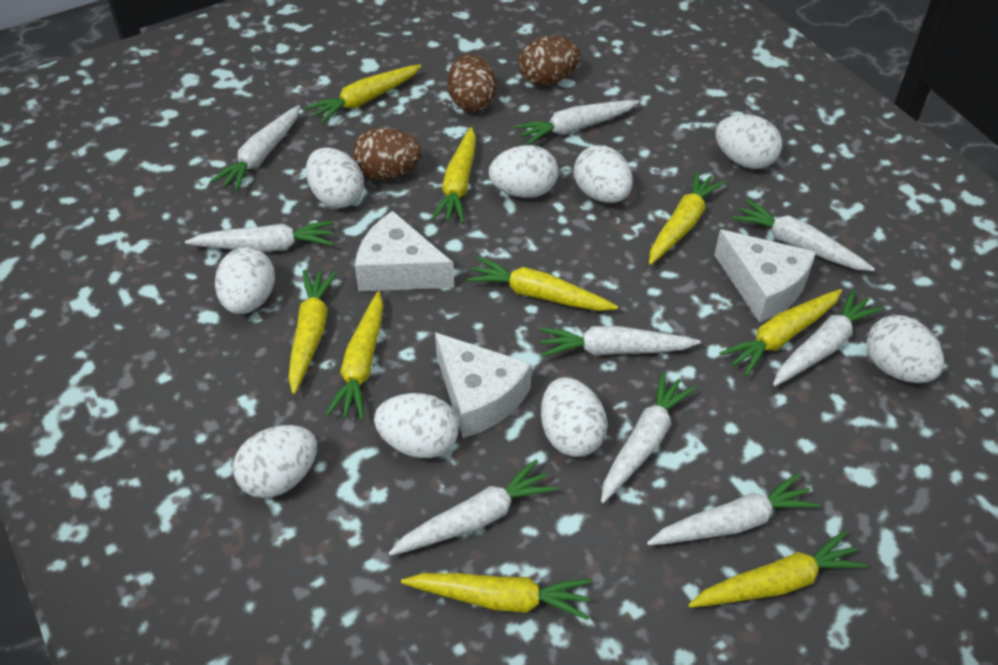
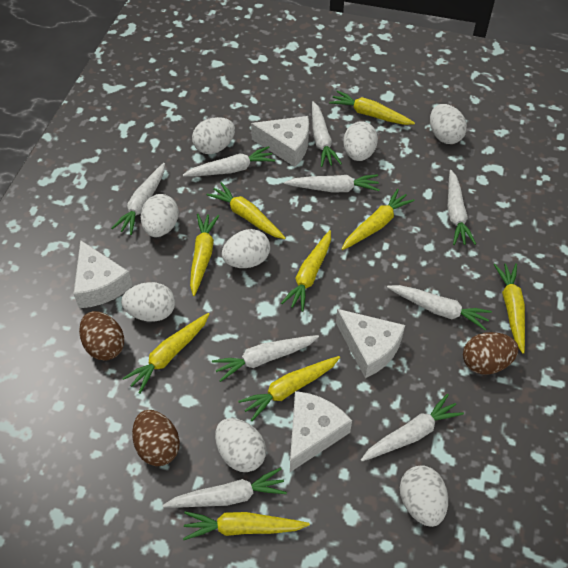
white cheese: [355,211,454,291] [435,332,532,438] [714,229,816,322] = 3 -> [73,240,133,308] [251,116,309,167] [290,391,352,472] [336,309,405,378] = 4
white egg: [215,247,275,314] [233,425,317,498] [306,147,364,208] [374,393,459,458] [489,145,558,198] [541,377,608,457] [574,145,633,203] [715,114,782,169] [867,315,944,383] = 9 -> [121,282,175,322] [141,194,179,237] [192,117,235,154] [215,418,266,472] [222,229,270,268] [343,121,378,161] [400,466,448,527] [430,104,467,144] = 8

